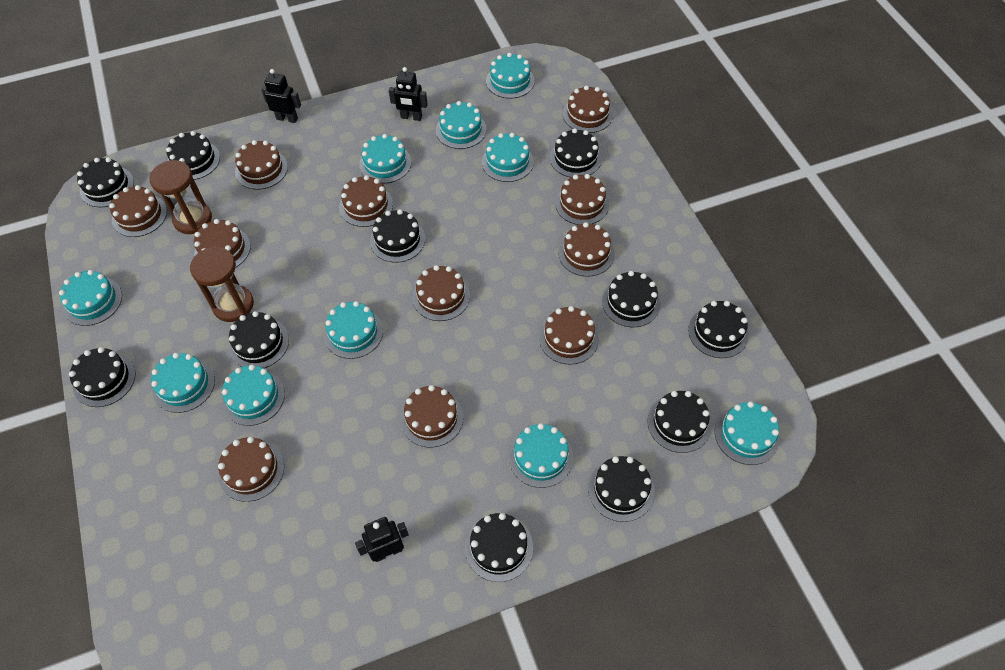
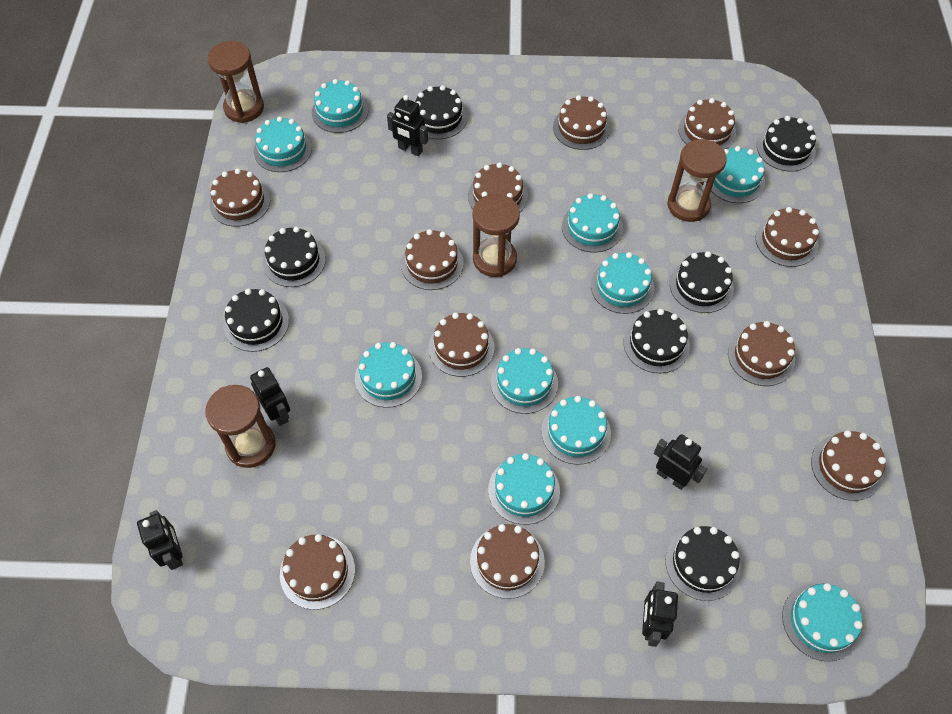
black cake: [69,347,136,407] [77,157,134,207] [166,131,220,180] [229,311,289,368] [370,209,425,263] [465,513,533,582] [550,128,602,178] [588,456,655,522] [602,271,661,327] [647,391,711,453] [688,301,749,358] = 11 -> [223,289,289,352] [263,227,326,287] [415,85,467,139] [624,309,690,373] [665,526,741,601] [670,251,734,313] [757,116,816,171] = 7
black robot: [261,69,301,123] [355,517,409,562] [389,67,428,121] = 3 -> [137,510,183,570] [250,367,290,426] [387,95,428,156] [642,582,678,647] [654,434,707,490] = 5
brown hourglass: [149,160,212,234] [190,246,254,322] = 2 -> [205,385,276,468] [208,41,264,123] [473,194,520,277] [667,139,727,222] = 4

